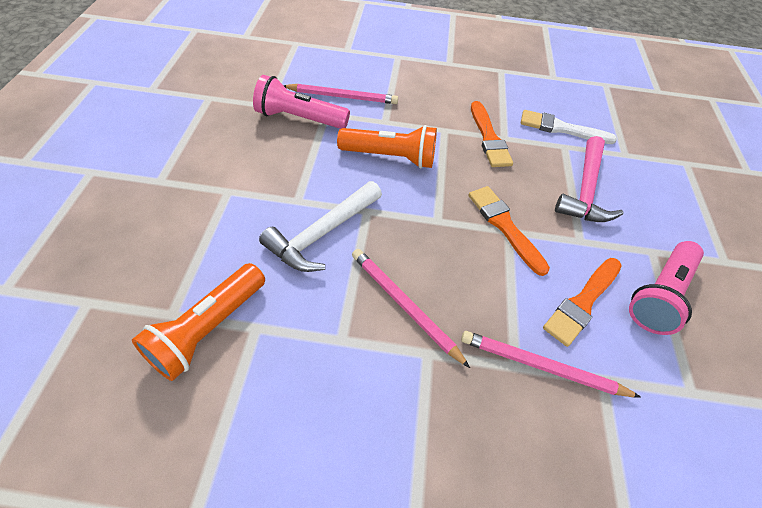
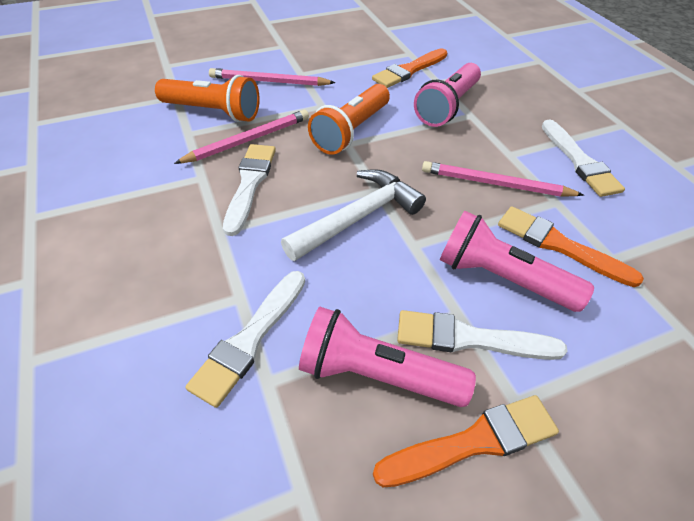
pink flashlight: [253,75,350,129] [629,241,704,335] = 2 -> [299,307,476,407] [414,63,481,127] [440,211,594,312] = 3
pink hammer: [555,136,623,222] = 1 -> none = 0
white brush: [521,110,617,144] = 1 -> [185,271,305,408] [223,144,276,236] [397,310,568,360] [542,120,625,197] = 4

